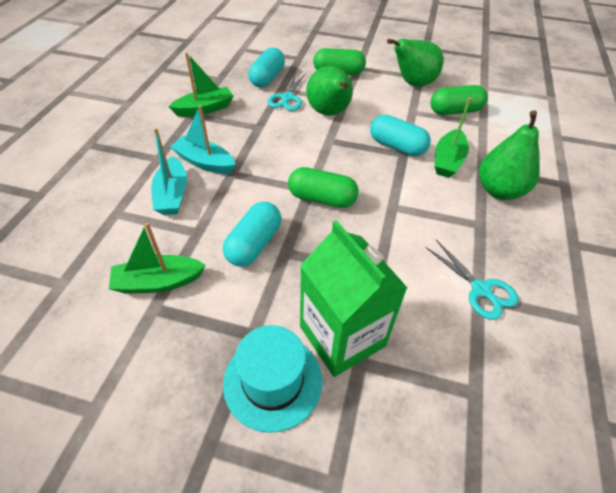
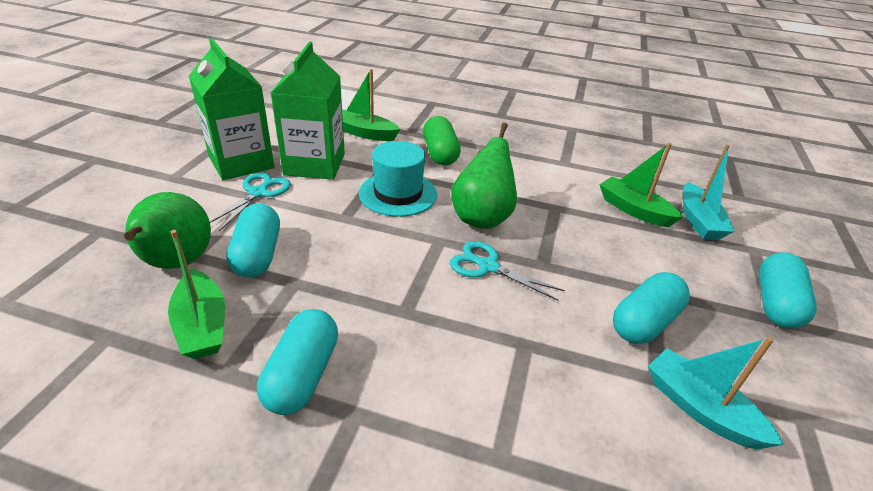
green capsule: [288,167,359,208] [313,48,366,75] [430,85,488,115] = 3 -> [423,116,461,165] = 1
green carton: [300,220,407,377] = 1 -> [189,38,274,180] [271,41,345,180] = 2
green pear: [306,66,353,116] [387,39,443,87] [479,110,540,200] = 3 -> [124,192,211,269] [451,123,517,229] = 2
turquoise capsule: [223,202,281,266] [248,48,285,87] [370,114,431,156] = 3 -> [226,203,280,278] [257,309,338,415] [613,272,690,344] [759,252,816,328] = 4

